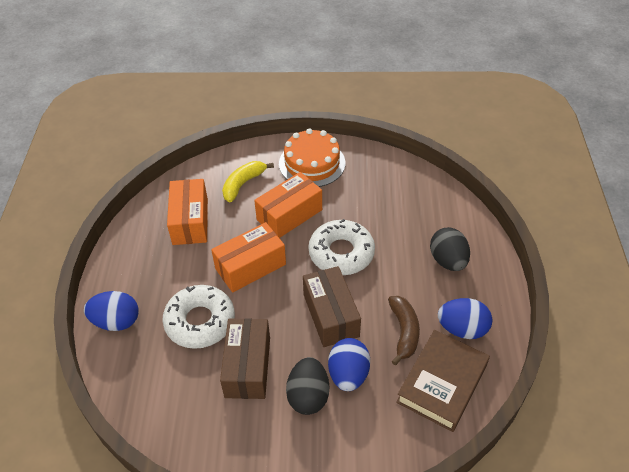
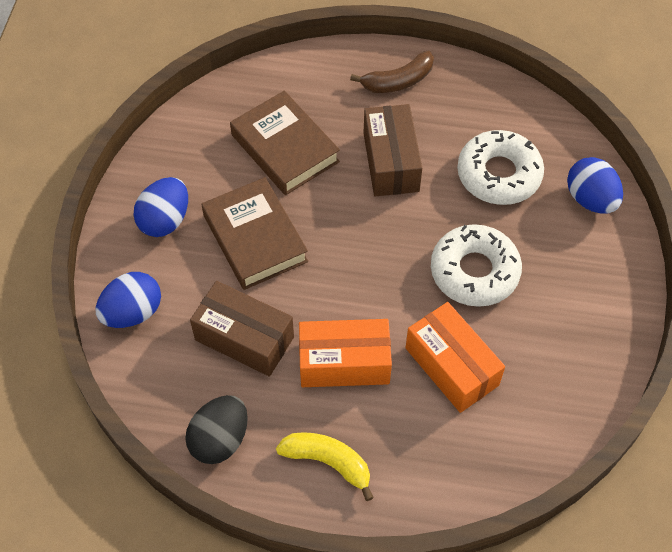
black egg: [286,357,329,415] [430,227,470,271] = 2 -> [185,395,248,464] = 1
brown book: [396,330,490,432] = 1 -> [202,177,308,290] [230,91,340,195] = 2
orange box: [167,179,208,245] [211,222,286,293] [254,172,322,238] = 3 -> [299,319,392,387] [406,302,505,413] = 2
orange cake: [279,128,345,187] = 1 -> none = 0

